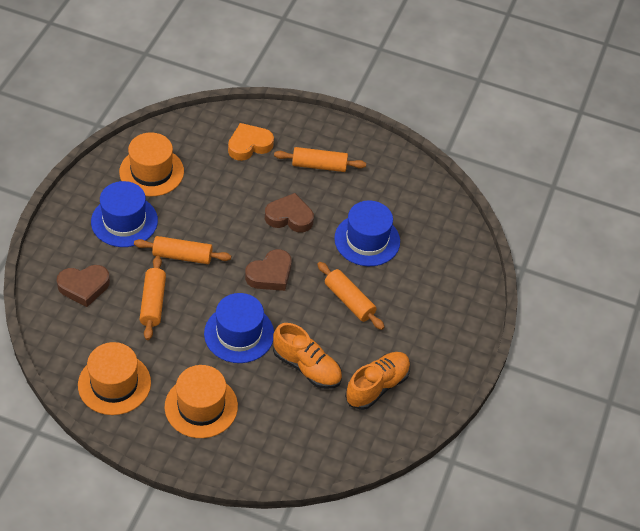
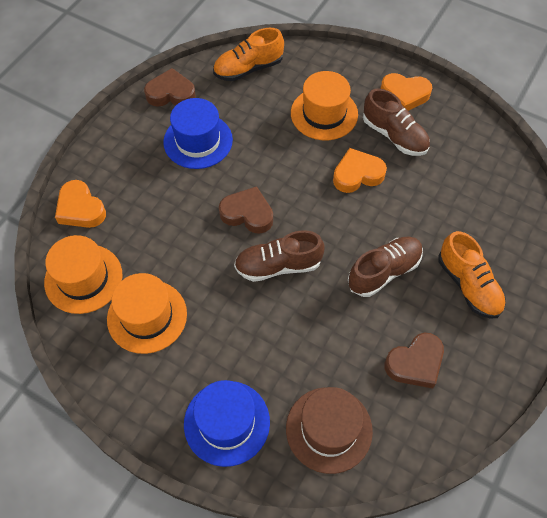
blue hat: [91,181,158,247] [204,293,274,363] [334,200,400,266] = 3 -> [163,98,233,169] [184,380,270,467] = 2
brown hat: none = 0 -> [286,387,373,474] = 1
brown shoe: none = 0 -> [234,230,324,282] [348,237,423,297] [363,88,430,156] = 3
orange heart: [228,123,274,161] = 1 -> [55,180,106,228] [333,148,387,193] [380,73,432,111] = 3
orange rolling pin: [134,236,231,264] [139,256,166,340] [274,147,366,172] [317,262,385,330] = 4 -> none = 0

